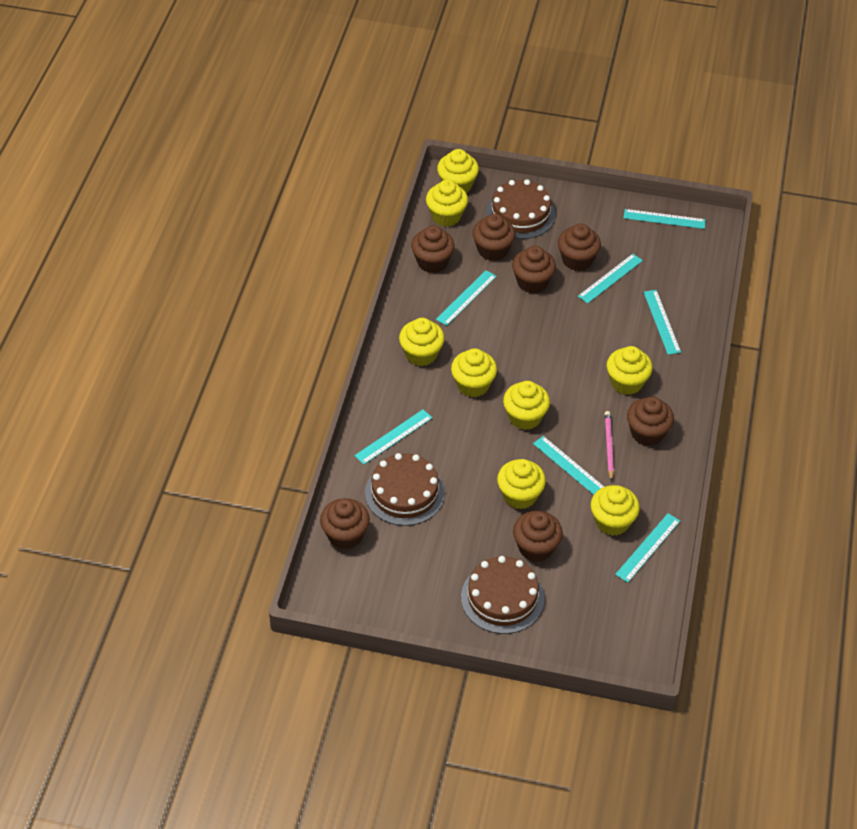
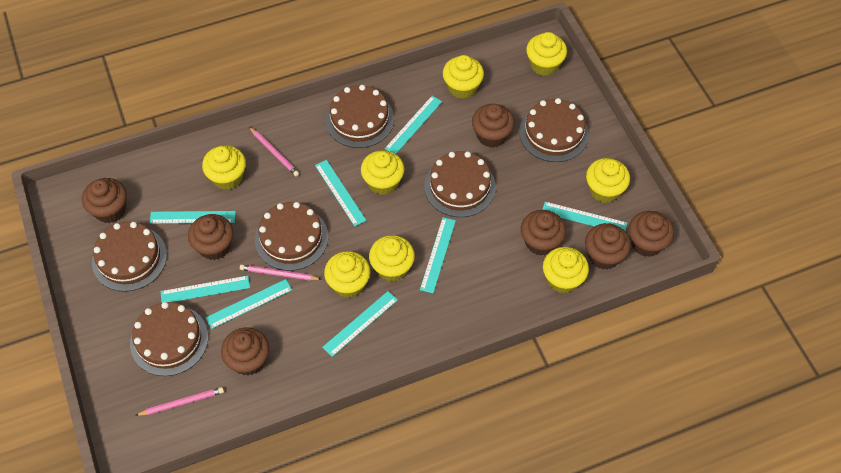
brown cake: [365,453,445,526] [461,556,544,634] [486,179,556,239] = 3 -> [92,222,167,292] [130,302,208,376] [255,202,328,271] [325,85,394,148] [424,151,496,217] [519,98,589,162] = 6
pink pencil: [605,411,614,481] = 1 -> [135,387,224,416] [240,264,322,281] [249,127,299,177] = 3
turquoise ruler: [354,409,432,465] [436,270,497,326] [533,436,604,495] [578,254,643,303] [615,513,680,582] [624,209,706,229] [644,290,681,355] = 7 -> [149,211,236,224] [160,276,250,303] [205,279,292,329] [315,160,367,226] [322,291,398,357] [385,96,442,154] [420,217,456,293] [542,202,627,231] = 8

